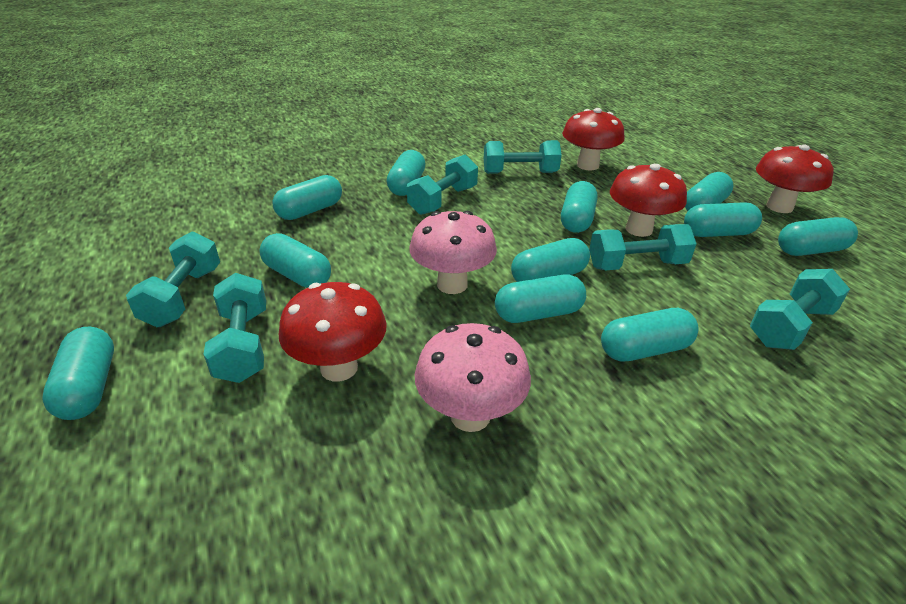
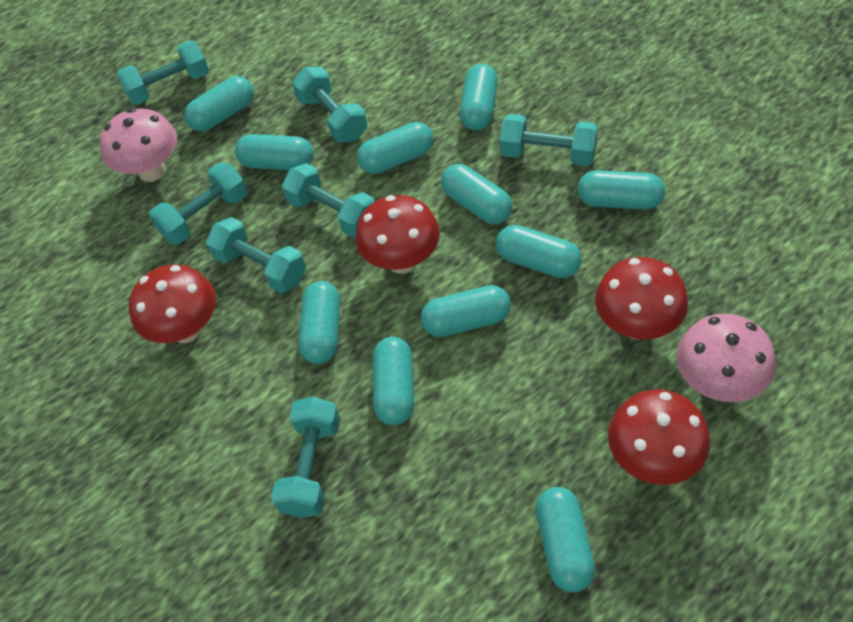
turquoise dumbbell: [126,232,220,327] [203,273,266,383] [407,154,478,215] [484,140,562,174] [589,224,697,270] [750,269,850,350] = 6 -> [117,40,209,105] [149,162,247,245] [206,217,306,293] [271,396,340,518] [282,163,375,238] [292,67,368,142] [500,114,598,166] = 7

